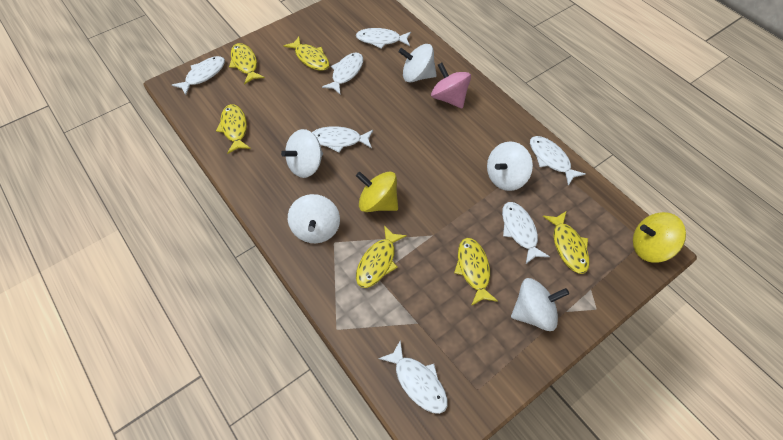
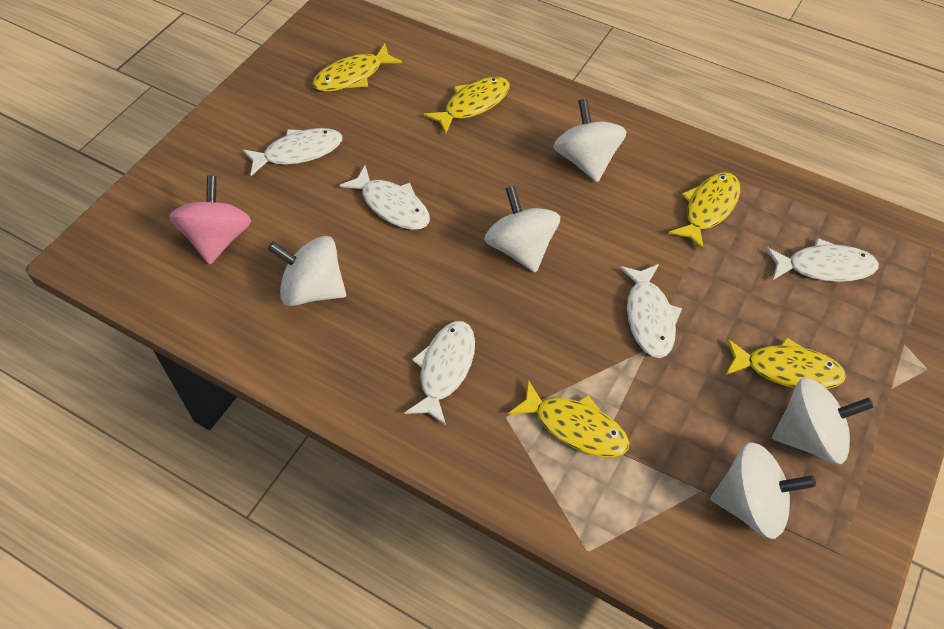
white fish: [172,56,225,95] [312,126,373,152] [322,53,363,95] [356,28,411,49] [379,340,448,414] [502,202,550,264] [530,136,586,186] = 7 -> [242,128,342,176] [339,165,430,230] [404,321,475,426] [620,264,682,358] [766,238,879,282] = 5
yellow fish: [216,104,251,154] [229,43,265,85] [283,37,330,71] [356,225,407,288] [454,238,498,306] [543,211,590,274] = 6 -> [312,44,402,92] [424,77,510,135] [508,380,629,457] [669,172,740,250] [726,337,846,389] = 5
yellow spinning top: [356,172,398,212] [633,212,686,263] = 2 -> none = 0

